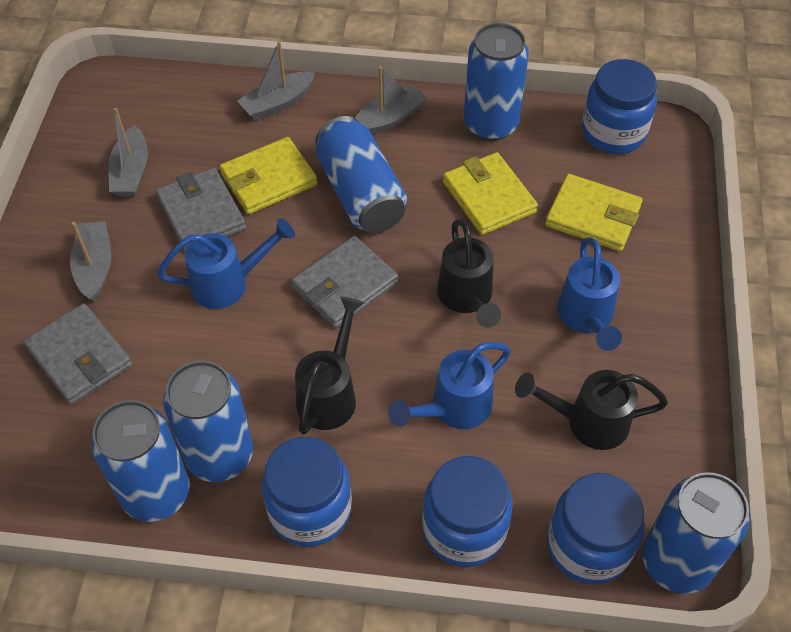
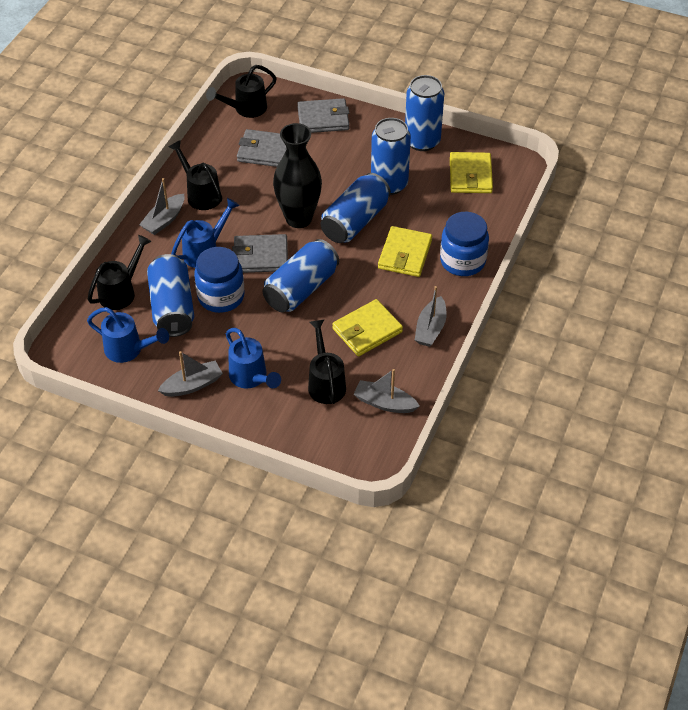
black vase: none = 0 -> [273,123,322,228] = 1
black watering can: [295,296,364,435] [437,219,501,328] [515,370,668,450] = 3 -> [88,235,152,310] [169,140,222,210] [206,65,277,118] [308,319,346,404] = 4
blue jar: [262,437,352,547] [422,456,513,567] [547,473,644,584] [582,59,657,154] = 4 -> [194,247,244,313] [440,212,489,276] = 2

